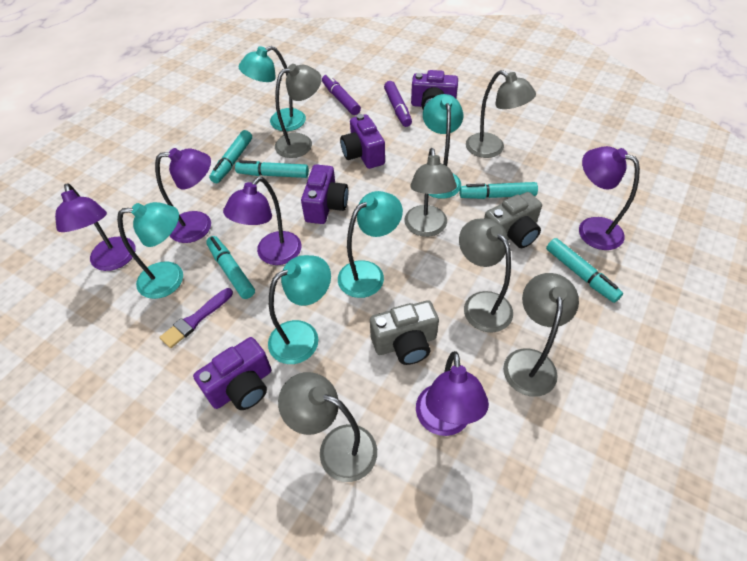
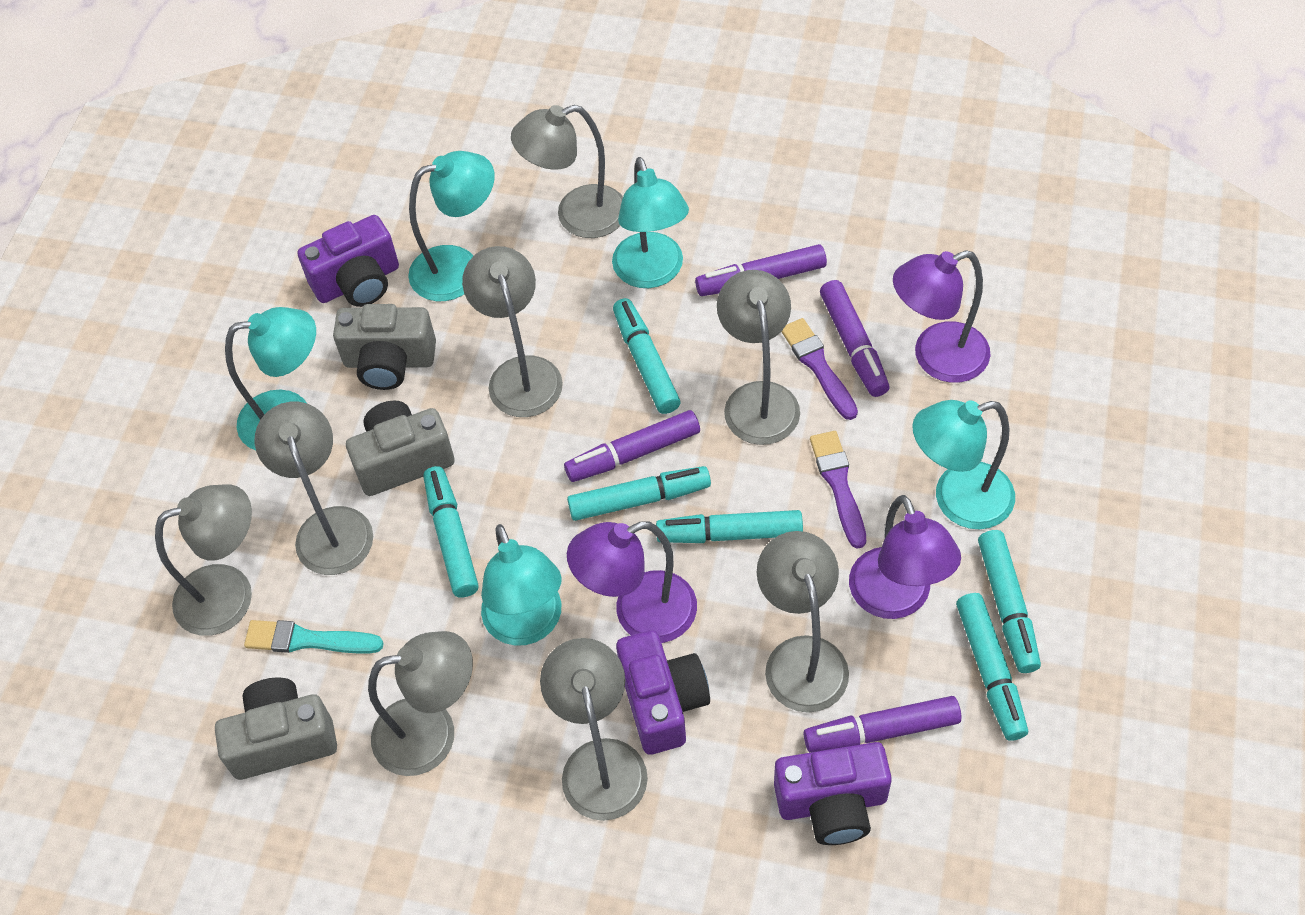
grey camera: [370,300,439,365] [484,192,542,248] = 2 -> [215,677,337,780] [333,304,436,390] [346,400,455,496] = 3
grey lamp: [275,64,322,158] [278,372,377,482] [404,148,457,237] [459,218,513,332] [466,70,536,158] [503,273,579,397] = 6 -> [155,484,252,636] [255,402,373,575] [368,631,473,776] [462,246,563,417] [511,105,623,238] [540,638,648,821] [717,270,800,445] [757,531,849,713] = 8
purple brush: [160,288,233,348] = 1 -> [781,318,858,420] [810,431,866,549] = 2
purple camera: [193,337,272,410] [301,164,348,224] [340,114,385,169] [411,70,458,109] = 4 -> [297,215,399,307] [616,630,710,755] [774,742,892,845] = 3
purple lamp: [55,184,136,271] [155,148,211,243] [223,177,301,265] [416,351,489,436] [579,146,640,250] = 5 -> [567,521,697,643] [849,495,961,619] [893,250,990,383] = 3
purple marker: [322,74,361,115] [384,81,412,127] = 2 -> [564,410,700,482] [695,244,827,296] [804,696,962,753] [820,280,889,397] = 4
turquoise brush: none = 0 -> [244,620,384,653] = 1
turquoise marker: [206,236,255,299] [209,130,252,183] [235,160,309,178] [459,182,538,199] [546,238,623,303] = 5 -> [423,466,479,597] [567,466,711,521] [613,298,681,414] [656,510,803,543] [956,593,1028,741] [978,530,1041,673] = 6

